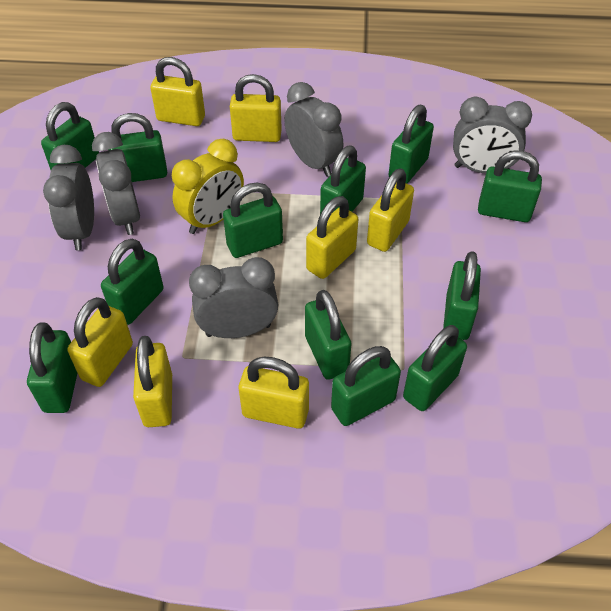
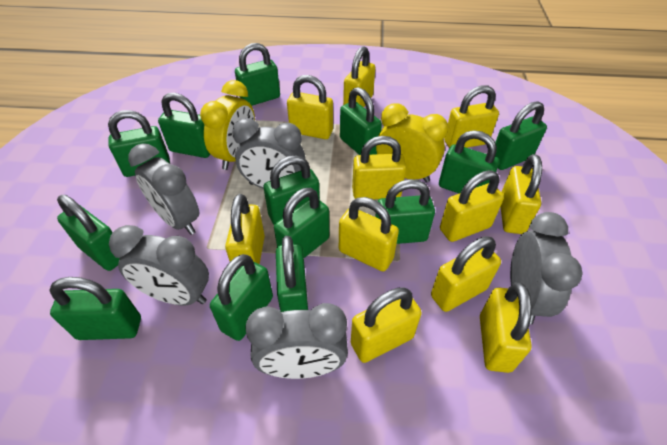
green padlock: [27,322,77,413] [41,102,99,170] [101,238,164,325] [108,113,167,182] [223,183,283,258] [305,290,351,380] [320,145,366,214] [331,346,401,426] [388,105,434,183] [403,325,467,411] [443,251,481,340] [478,151,542,222] = 12 -> [49,277,141,340] [57,195,119,271] [108,110,170,177] [158,93,210,158] [210,254,273,341] [235,43,280,106] [263,155,320,225] [274,188,329,258] [276,236,308,312] [340,87,382,155] [375,179,435,244] [439,130,499,193] [495,101,547,170] = 13
yellow clock: [172,139,244,234] = 1 -> [200,80,255,170] [376,103,448,182] = 2
yellow padlock: [67,297,133,387] [133,336,172,427] [150,57,205,126] [230,74,282,142] [239,357,309,429] [306,196,358,279] [367,168,414,252] = 7 -> [225,194,265,264] [287,75,333,139] [339,197,399,271] [343,46,375,107] [351,287,422,363] [352,136,406,199] [431,236,501,312] [440,170,504,242] [444,85,499,148] [480,282,532,373] [501,154,542,234] = 11

